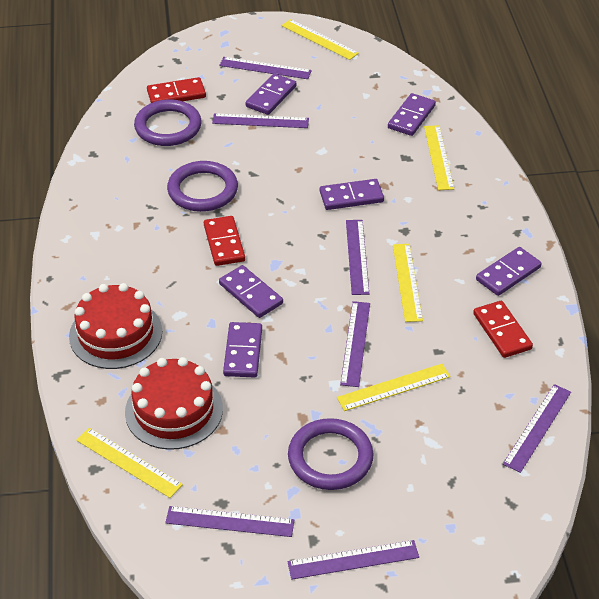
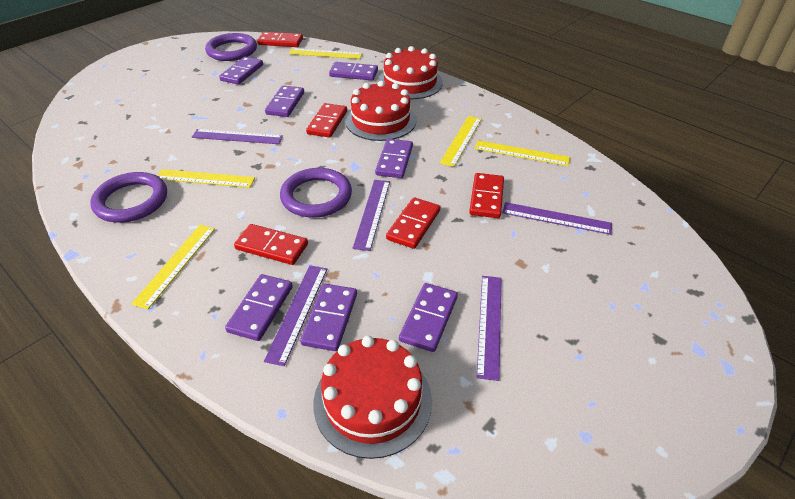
purple domino: [219,265,283,318] [223,322,262,378] [246,74,297,115] [320,179,384,210] [388,93,436,136] [476,247,542,296] = 6 -> [219,57,263,85] [225,274,293,341] [265,85,304,117] [300,284,357,351] [329,62,378,80] [375,139,413,178] [399,283,458,352] = 7
purple ruler: [165,506,294,537] [212,113,309,128] [219,57,312,79] [287,540,419,579] [340,301,370,387] [346,220,369,295] [503,384,571,473] = 7 -> [192,129,283,144] [264,265,327,366] [353,180,390,251] [477,276,502,381] [502,202,612,235] = 5
red cake: [69,283,162,369] [125,357,223,450] = 2 -> [313,336,432,459] [345,81,417,141] [378,46,443,99] = 3
red domino: [147,77,206,103] [204,216,245,266] [473,301,533,358] = 3 -> [234,224,308,265] [257,32,303,47] [306,103,347,138] [386,197,440,249] [469,173,504,218] = 5

